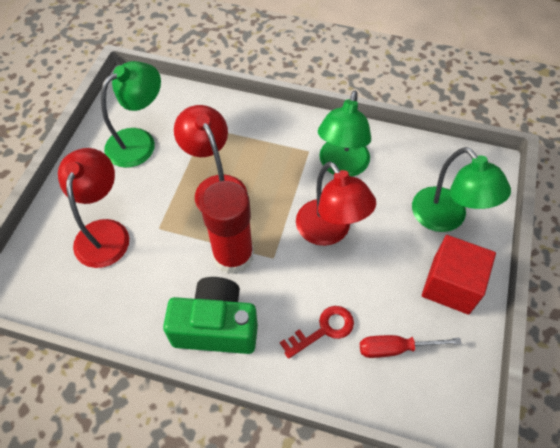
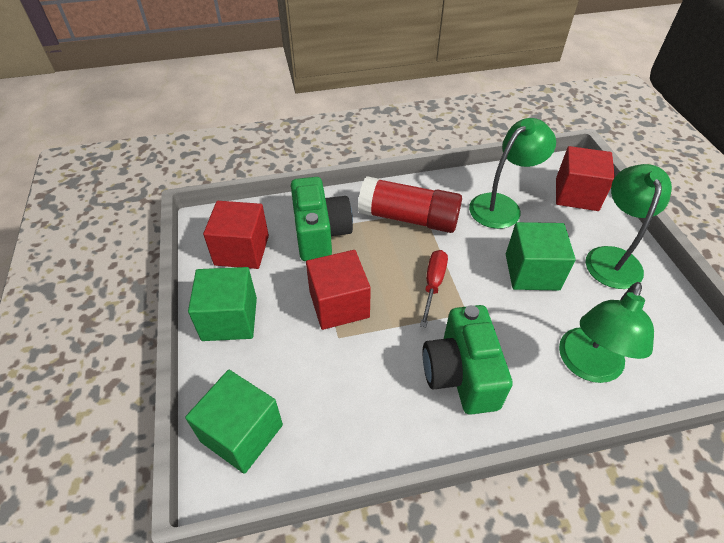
green camera: [163,277,258,354] = 1 -> [291,177,353,261] [423,305,513,415] = 2
green cube: none = 0 -> [185,370,283,474] [188,267,257,341] [506,222,576,290] = 3
red cube: [422,235,496,315] = 1 -> [203,201,269,269] [306,250,371,330] [556,146,615,211] = 3
red key: [280,306,354,359] = 1 -> none = 0
red lamp: [58,148,129,268] [174,105,247,211] [296,161,376,246] = 3 -> none = 0

